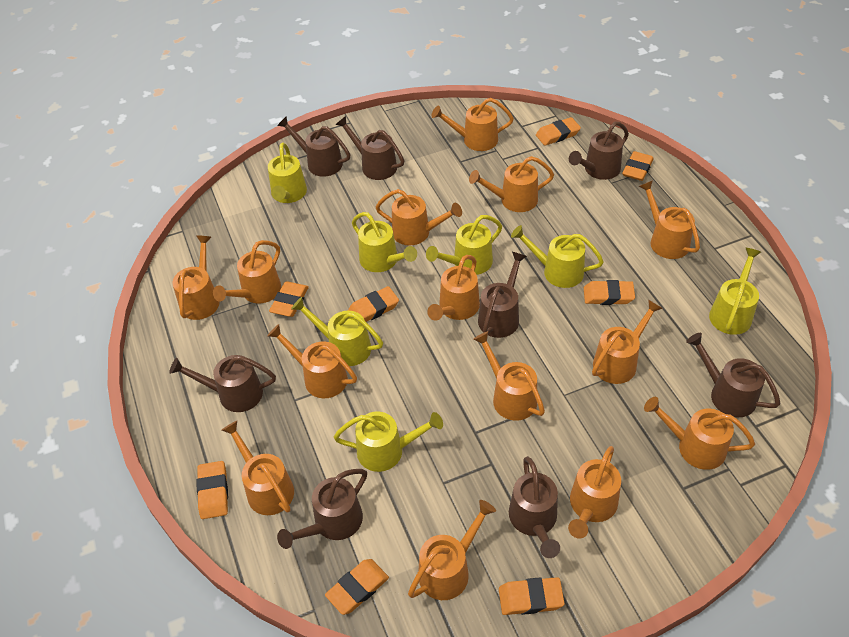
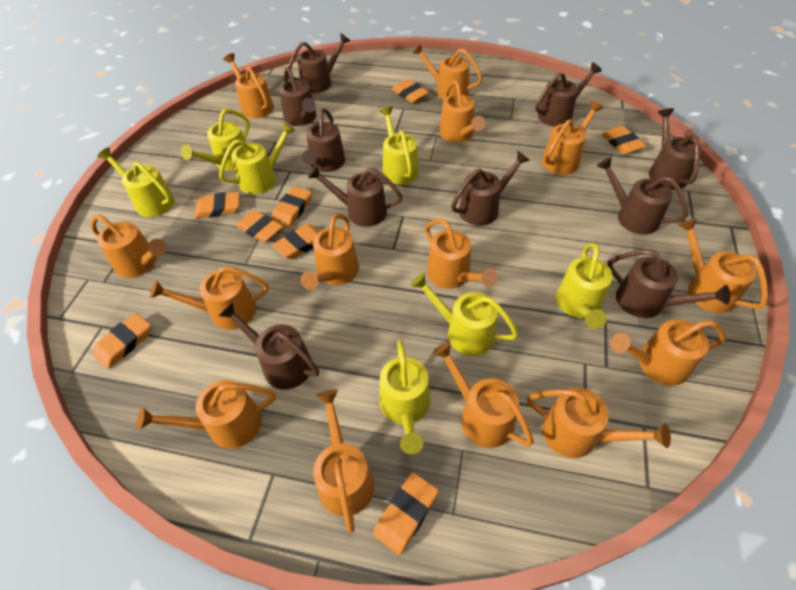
brown watering can: [169,355,276,412] [277,116,350,177] [277,469,367,549] [336,116,404,180] [478,252,527,338] [509,456,560,558] [569,122,629,180] [686,333,781,417] = 8 -> [219,302,319,389] [279,67,316,126] [288,33,350,93] [302,108,345,172] [308,165,402,227] [451,151,530,226] [535,62,602,127] [597,157,688,235] [608,250,730,318] [649,108,702,190] = 10

